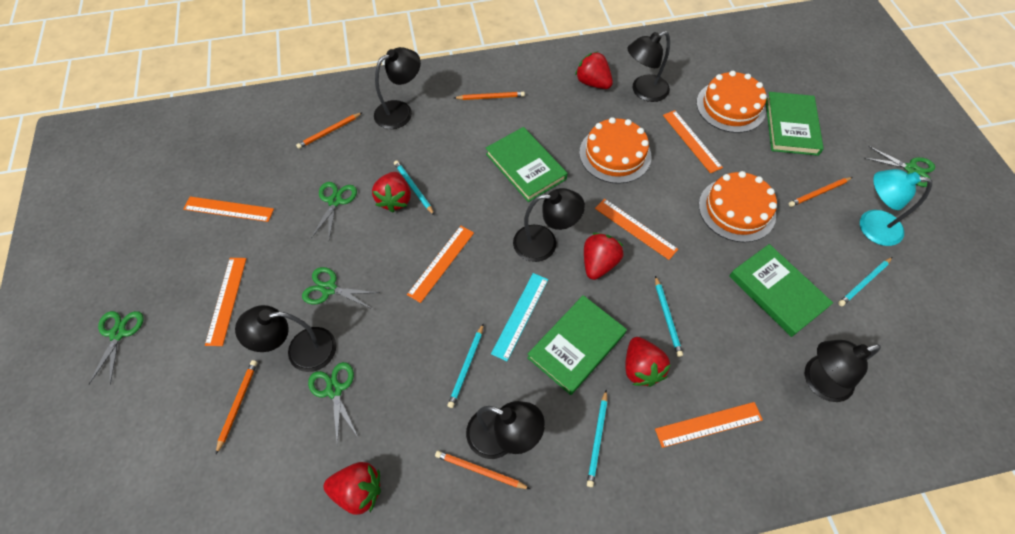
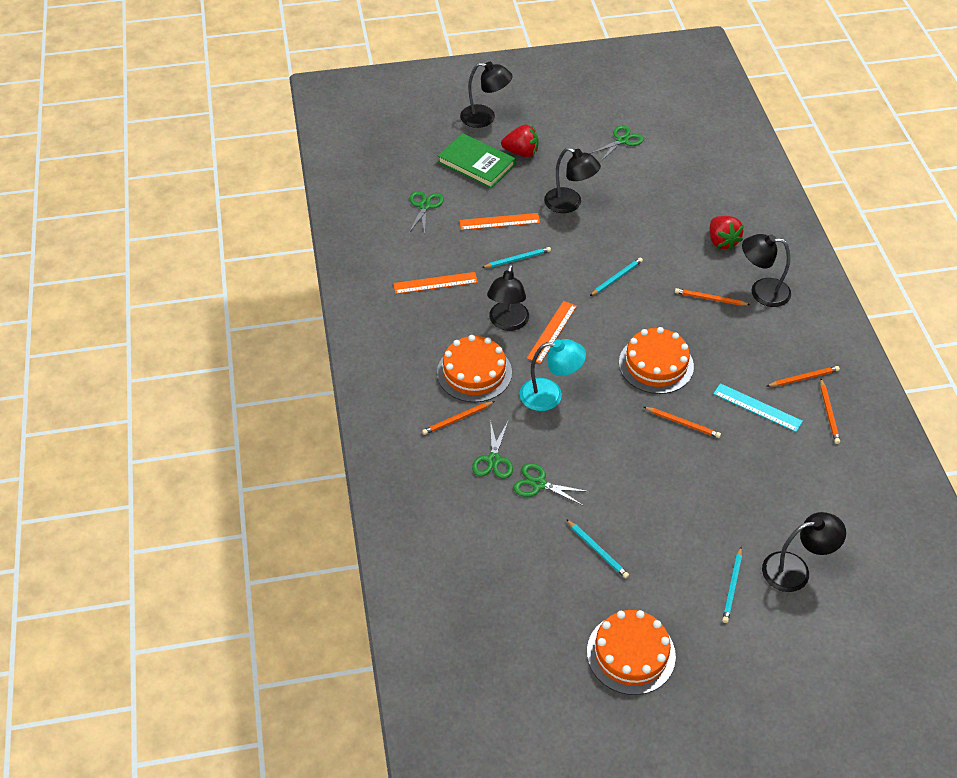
black lamp: [235,305,336,372] [374,47,421,129] [466,401,545,459] [513,188,585,262] [627,31,670,102] [805,340,881,402] = 6 -> [460,62,512,128] [487,264,529,331] [544,147,601,213] [742,234,791,307] [762,512,846,592] = 5
green book: [486,127,568,202] [527,295,627,395] [729,244,833,337] [766,92,824,156] = 4 -> [438,133,516,188] = 1
green scissors: [89,311,144,385] [302,267,380,309] [308,362,358,445] [311,182,357,239] [865,146,935,187] = 5 -> [409,191,444,234] [472,420,513,479] [513,463,590,506] [590,125,644,162] = 4
orange ruler: [184,197,274,222] [205,258,246,346] [407,226,474,303] [595,199,678,260] [655,402,763,448] [663,110,723,173] = 6 -> [393,272,478,294] [459,213,540,230] [527,301,577,364] = 3
red strawberry: [323,462,381,515] [372,172,411,213] [575,52,613,89] [584,233,624,280] [625,337,671,387] = 5 -> [501,125,538,157] [709,216,744,250] = 2
turquoise pencil: [394,160,434,215] [447,324,483,408] [587,390,607,487] [655,276,683,357] [838,257,892,306] = 5 -> [482,247,551,268] [566,519,629,578] [590,257,643,296] [722,547,742,623] = 4

